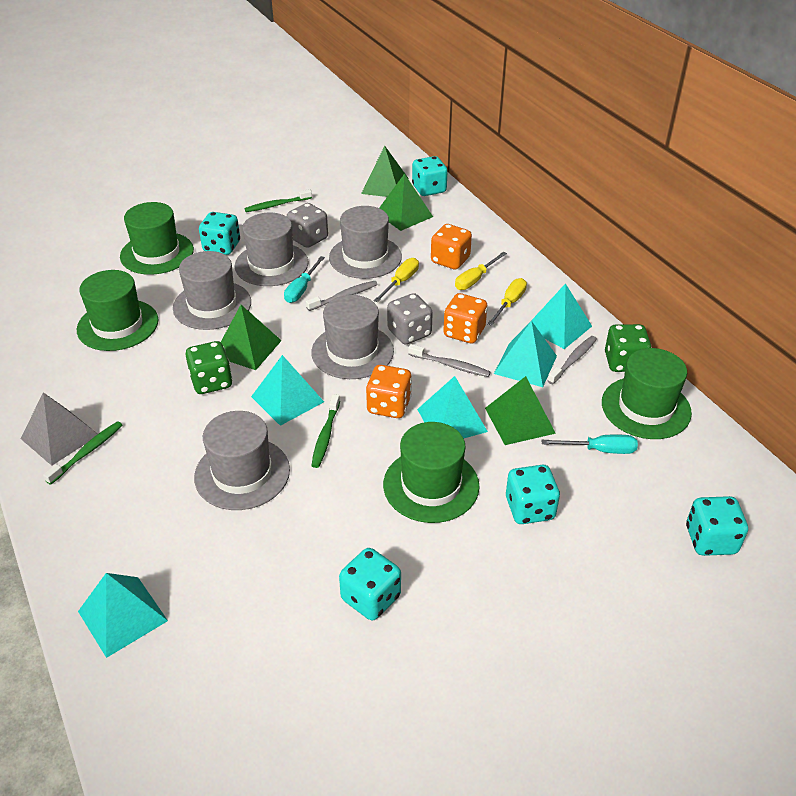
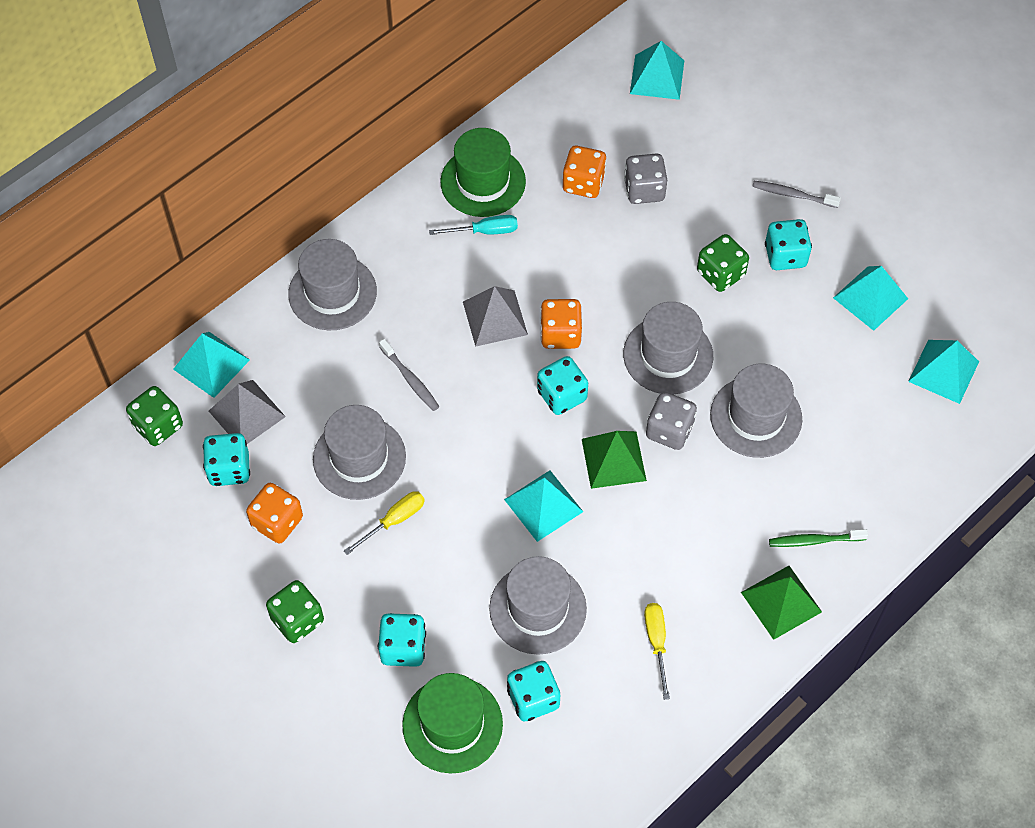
green dice: [185,341,233,394] [605,324,652,372] = 2 -> [126,386,183,446] [266,580,324,643] [697,234,749,292] = 3
green hat: [77,270,158,351] [120,202,194,275] [383,422,480,523] [602,348,692,439] = 4 -> [402,673,503,773] [440,128,526,217] = 2
green pyramid: [221,305,282,370] [361,146,409,197] [379,174,433,231] [485,376,556,445] = 4 -> [582,431,647,489] [741,566,822,640] = 2
green toothbrush: [43,421,122,485] [244,189,312,212] [311,394,340,468] = 3 -> [769,529,868,547] = 1
grey pyramid: [21,392,98,466] = 1 -> [209,380,286,444] [463,286,528,347] = 2
grey toothbrush: [306,281,378,311] [408,344,491,377] [547,336,597,384] = 3 -> [379,339,439,411] [752,181,841,208] = 2
turquoise screwdriver: [284,256,325,303] [541,435,638,454] = 2 -> [429,215,518,235] = 1
yellow screwdriver: [374,258,419,302] [455,252,507,290] [487,278,527,326] = 3 -> [344,491,425,555] [644,603,670,700] = 2

